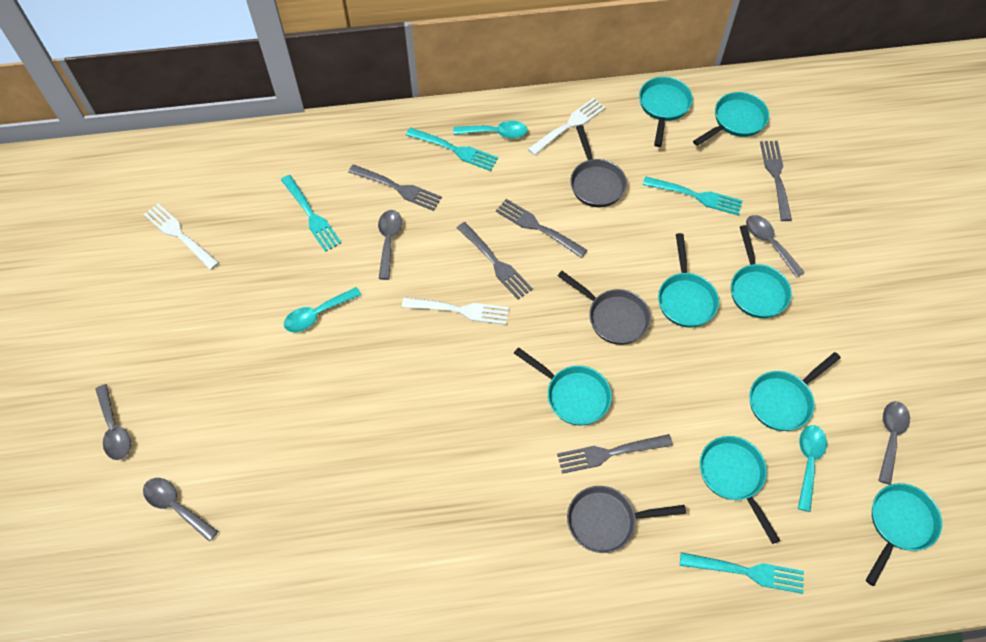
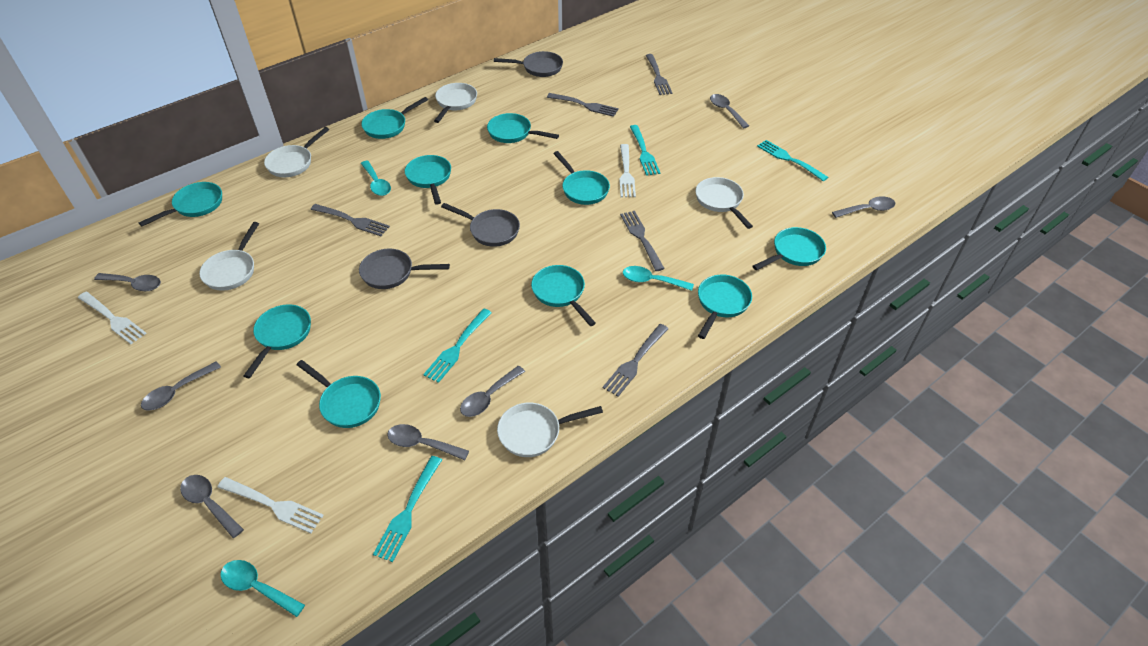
grey spoon: [96,384,131,460] [143,478,218,542] [378,210,402,280] [746,215,805,278] [878,401,910,485] = 5 -> [94,273,161,291] [141,361,221,411] [180,475,244,538] [387,424,469,460] [460,366,525,417] [710,94,749,128] [832,196,895,218] = 7
turquoise pan: [514,347,612,425] [639,77,693,147] [658,233,719,328] [693,92,769,146] [700,436,780,544] [731,225,792,318] [750,352,841,431] [866,483,942,586] = 8 -> [139,182,222,227] [244,304,311,378] [297,360,381,428] [361,97,428,139] [405,155,451,205] [487,113,559,143] [531,265,596,326] [553,151,610,205] [698,274,752,339] [753,227,826,270] = 10
white pan: none = 0 -> [199,222,259,291] [264,127,329,177] [434,83,477,123] [497,403,603,457] [696,177,753,229] = 5

